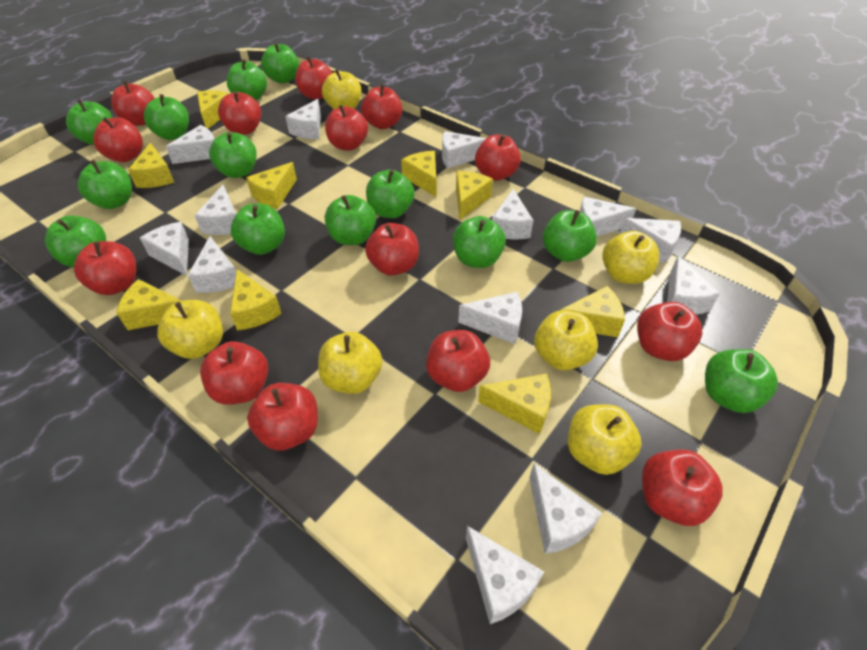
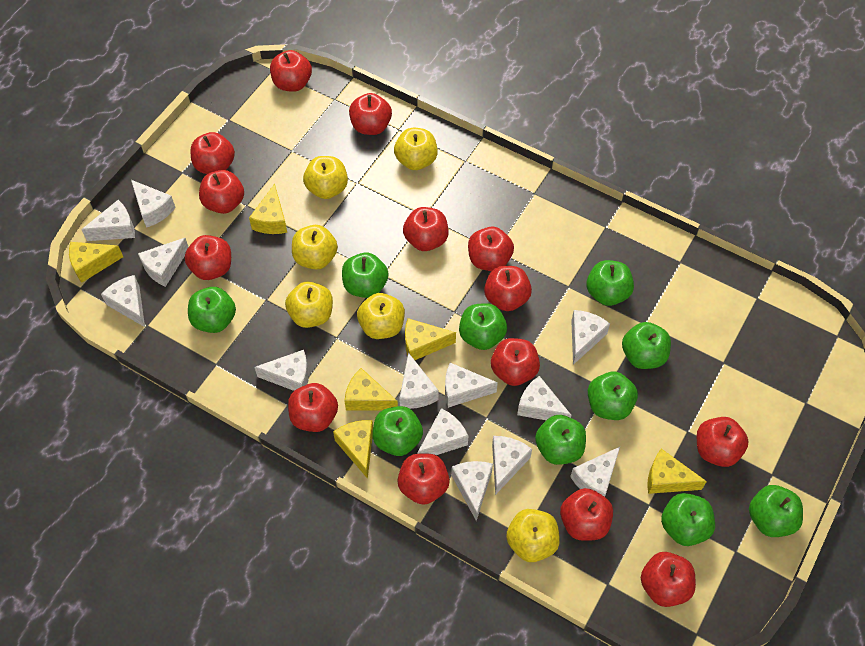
green apple: [45,216,106,267] [66,99,113,145] [78,160,132,209] [144,94,189,140] [209,132,257,178] [227,59,267,100] [231,204,285,255] [261,43,299,83] [325,195,376,245] [366,170,415,218] [453,216,506,268] [543,210,597,262] [705,349,778,413] = 13 -> [188,287,236,333] [342,253,388,298] [372,406,423,456] [459,303,507,350] [535,415,586,465] [586,260,634,306] [588,372,638,420] [622,322,671,369] [661,493,715,546] [749,485,803,537] = 10
yellow cheese: [116,279,182,330] [128,143,174,188] [197,91,229,129] [230,269,282,330] [246,162,297,209] [401,151,436,197] [456,171,493,220] [478,373,551,434] [561,286,625,337] = 9 -> [69,242,123,283] [249,184,287,234] [333,420,373,479] [344,368,398,411] [405,318,456,360] [647,449,707,494] = 6

